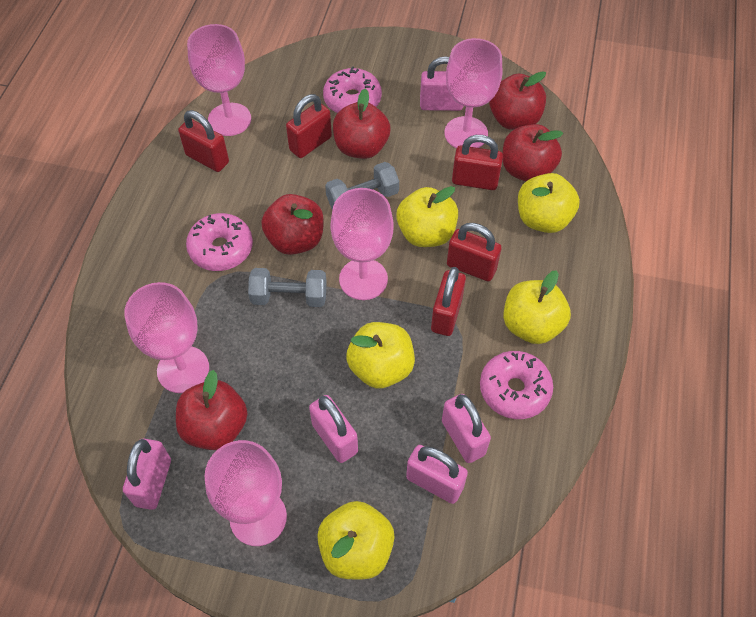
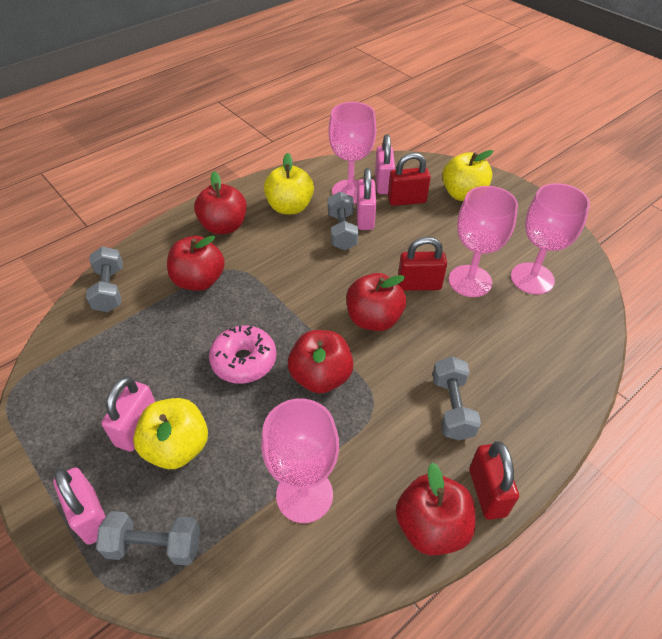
grey dumbbell: [248,268,327,307] [325,162,399,210] = 2 -> [86,246,123,312] [96,511,200,566] [328,191,358,250] [432,356,481,441] = 4
pink donut: [186,213,253,271] [323,66,382,113] [480,351,553,419] = 3 -> [209,326,276,384] = 1
pink goblet: [124,282,209,393] [187,24,251,136] [205,440,287,546] [330,188,394,300] [444,38,502,148] = 5 -> [261,398,339,523] [329,102,376,204] [449,186,518,297] [511,183,590,294] = 4
pink padlock: [123,439,171,510] [309,395,358,463] [406,445,468,504] [420,56,463,111] [442,394,491,463] = 5 -> [53,467,106,545] [101,377,155,452] [357,168,376,230] [375,135,395,194] = 4
red padlock: [178,110,229,172] [286,94,332,158] [431,267,466,336] [447,223,502,282] [452,135,503,190] = 5 -> [388,153,431,206] [398,237,447,291] [469,441,519,520] = 3
yellow apple: [317,501,395,579] [346,322,415,389] [396,186,458,247] [503,270,571,344] [518,173,580,233] = 5 -> [133,398,208,469] [264,153,314,215] [442,150,493,201] = 3

